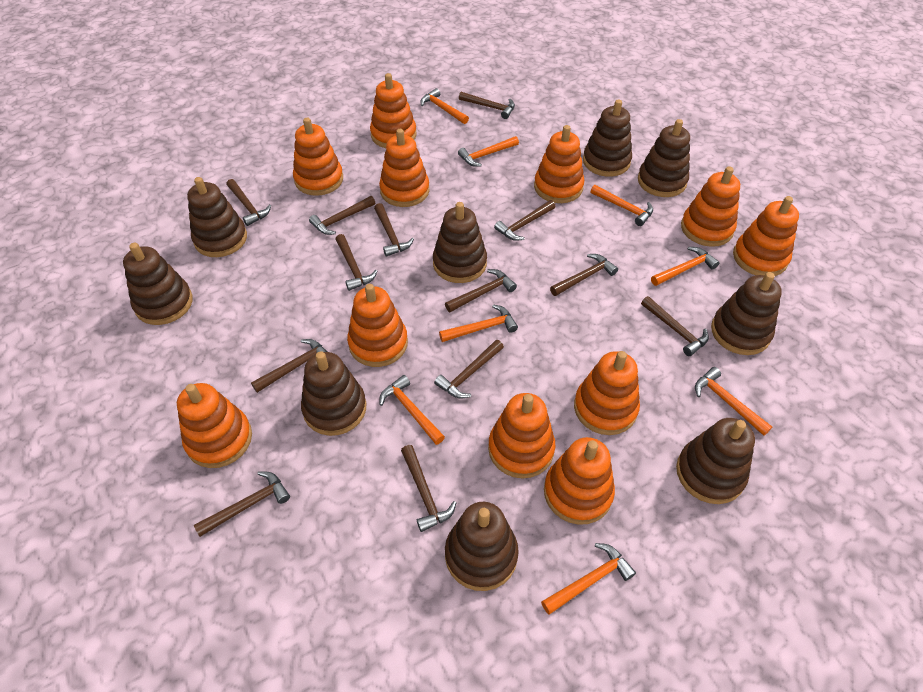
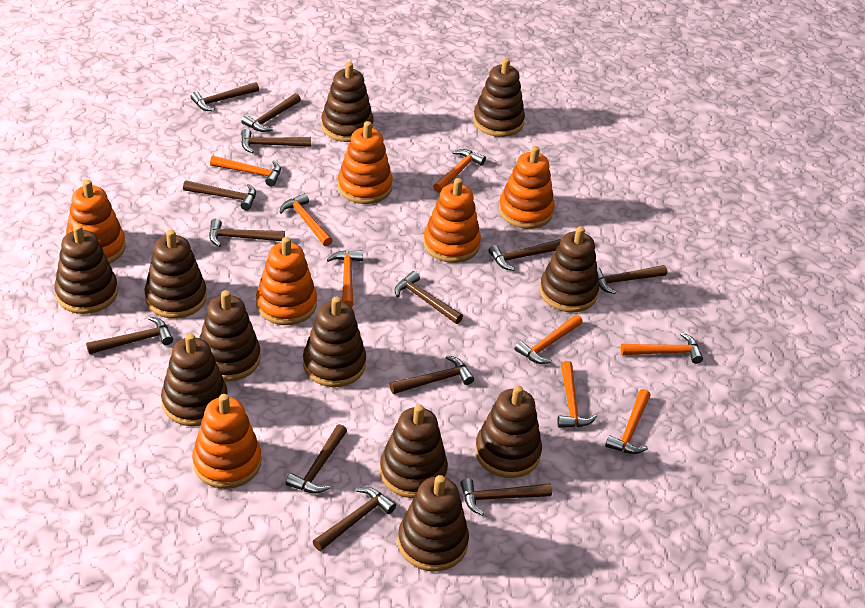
brown stacking toy: [123,243,193,325] [187,177,247,257] [301,351,366,436] [433,202,487,283] [445,502,519,591] [583,99,632,177] [638,119,690,197] [676,418,755,504] [711,272,782,355] = 9 -> [54,224,118,314] [145,229,207,319] [161,333,228,426] [199,290,261,382] [303,296,366,387] [321,62,373,142] [380,404,448,498] [398,475,469,571] [473,58,525,137] [475,385,542,478] [540,226,599,312] = 11
orange stacking toy: [177,383,252,468] [293,118,343,196] [347,284,408,367] [370,73,417,148] [379,129,430,207] [488,393,555,478] [534,125,584,203] [544,437,615,525] [574,351,640,435] [681,167,740,247] [733,196,799,276] = 11 -> [66,180,126,264] [192,394,261,489] [256,237,317,325] [338,121,393,204] [423,178,481,263] [499,146,555,229] = 6

